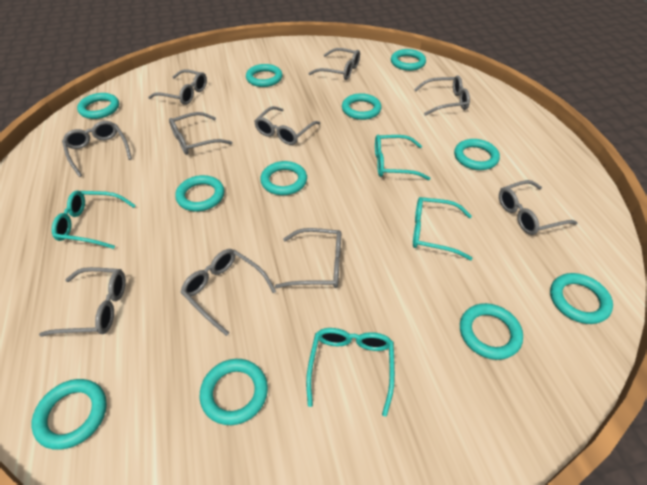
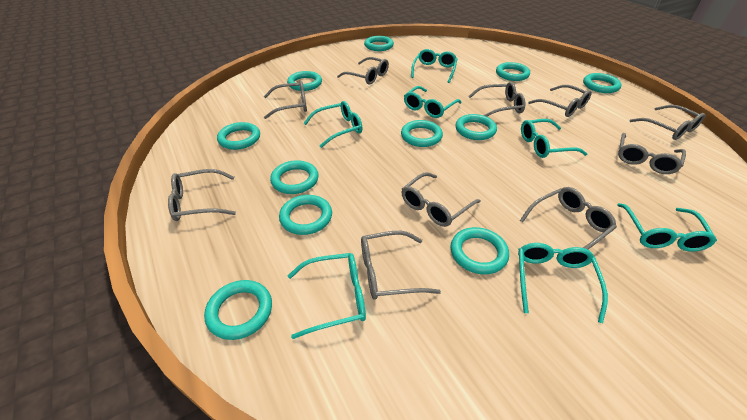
turquoise glasses: [52,190,136,249] [306,328,395,417] [375,135,430,180] [413,197,472,260] = 4 -> [287,253,366,339] [304,101,362,148] [404,86,461,118] [411,49,457,83] [518,243,608,323] [521,119,587,158] [617,203,717,252] = 7

